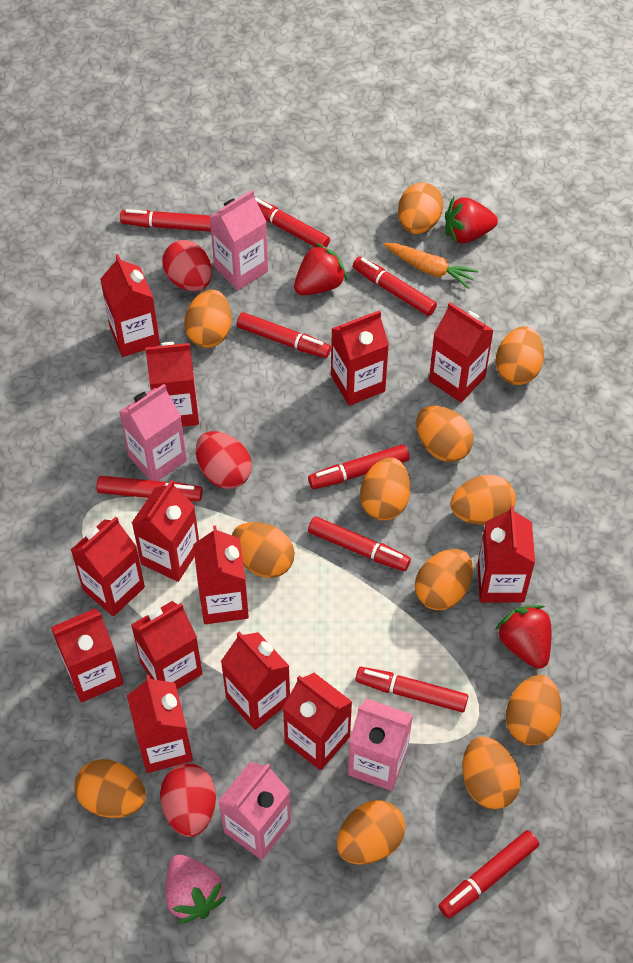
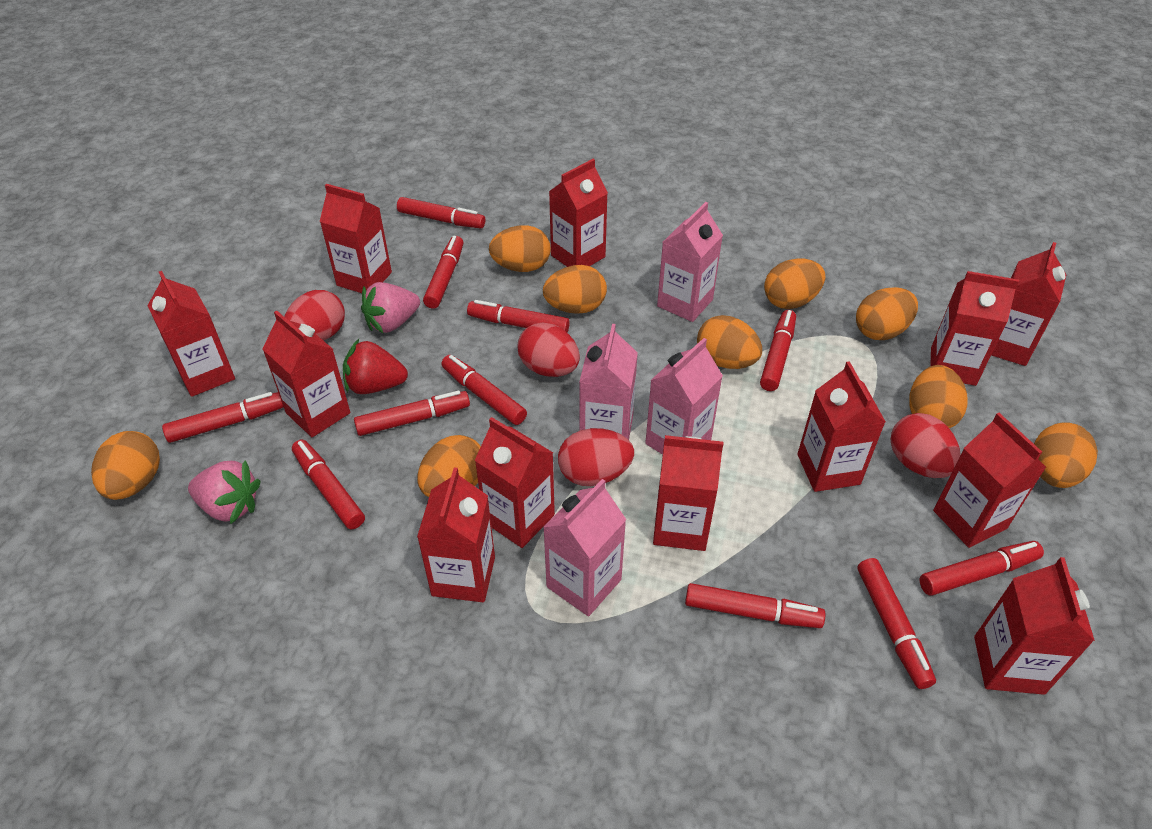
orange carrot: [384,243,479,289] = 1 -> none = 0
orange egg: [74,759,146,818] [184,289,231,348] [232,522,295,578] [337,800,405,865] [360,457,410,520] [398,182,443,234] [415,549,473,610] [416,406,473,462] [450,475,516,525] [462,736,521,810] [496,326,544,385] [506,675,562,745] = 12 -> [91,431,160,500] [417,435,481,497] [489,225,551,272] [543,265,607,314] [697,315,762,369] [764,259,826,309] [856,287,918,340] [909,365,967,428] [1034,422,1098,488] = 9
pink strawberry: [166,854,226,924] = 1 -> [188,460,261,524] [361,282,420,333] = 2
red carton: [51,608,124,703] [71,517,145,616] [100,254,160,357] [127,675,193,773] [131,601,203,689] [132,480,199,582] [145,342,199,427] [193,525,249,624] [221,632,290,730] [283,673,352,770] [331,310,389,406] [429,302,494,402] [477,506,535,603] = 13 -> [147,271,235,397] [263,310,350,437] [319,184,392,293] [417,468,495,602] [475,417,555,548] [549,159,608,267] [653,435,723,551] [797,361,886,492] [930,271,1019,386] [933,413,1046,548] [974,557,1095,695] [991,242,1066,366] = 12
red egg: [160,764,216,837] [162,240,212,291] [196,431,252,489] = 3 -> [284,290,345,340] [518,322,580,377] [558,428,634,486] [891,413,961,478] = 4
red marker: [97,476,203,501] [120,209,211,232] [237,312,331,358] [255,198,330,248] [308,444,410,489] [308,517,411,571] [353,256,437,316] [355,667,468,712] [439,830,539,919] = 9 -> [162,392,283,443] [292,440,365,529] [354,391,470,436] [397,197,485,228] [423,236,464,308] [441,355,527,425] [467,300,570,333] [685,583,825,628] [760,310,796,391] [857,558,936,689] [919,541,1044,596] = 11
red strawberry: [294,243,347,295] [445,197,498,244] [495,605,551,669] = 3 -> [343,339,408,394] = 1

